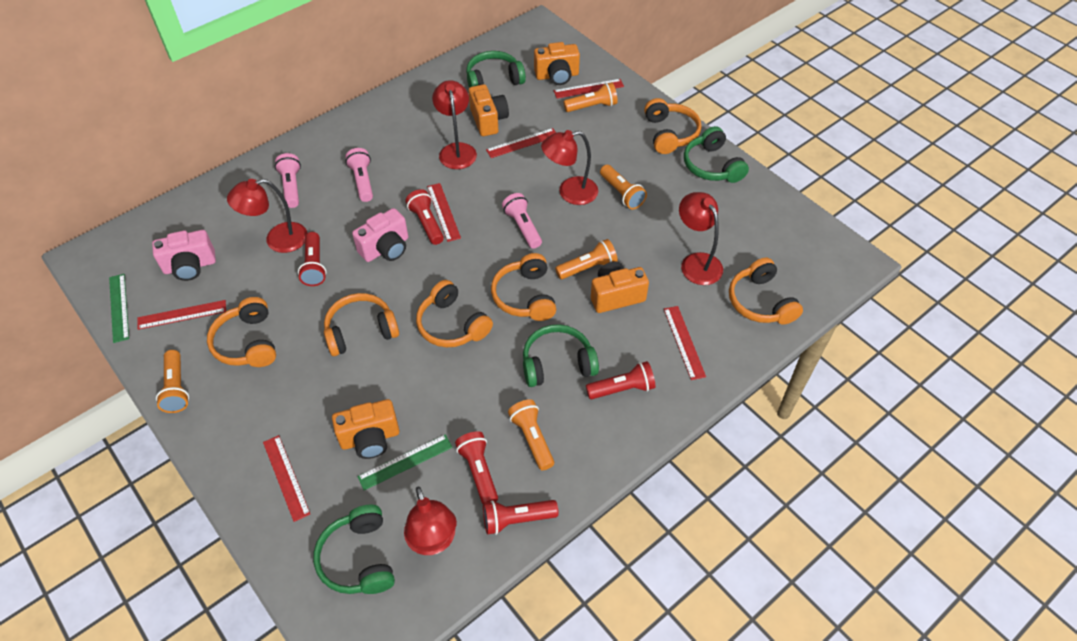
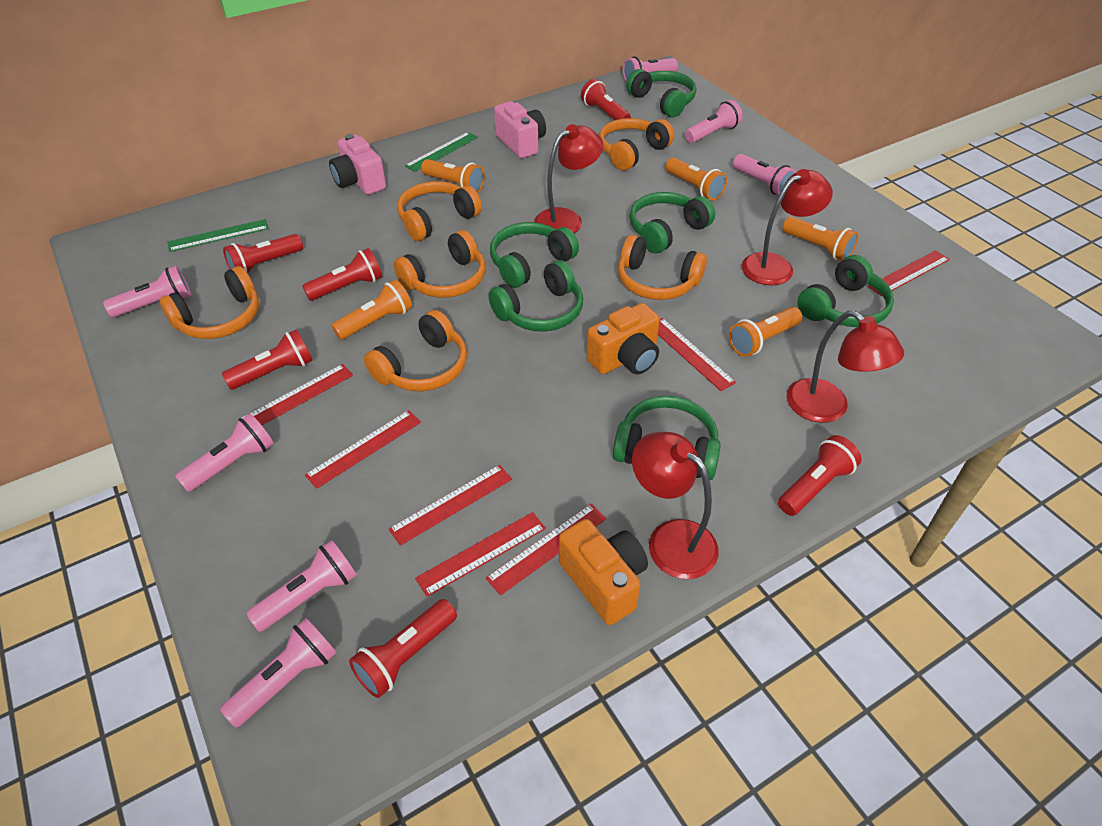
green headphones: [313,505,395,594] [466,51,526,88] [523,324,599,387] [684,126,749,183] = 4 -> [488,260,583,332] [490,222,579,288] [613,396,721,480] [626,69,696,117] [629,192,715,253] [797,255,894,327] = 6
orange camera: [332,399,400,459] [469,84,509,136] [534,42,580,85] [591,262,649,313] = 4 -> [559,519,648,625] [586,303,660,375] = 2
pink flashlight: [275,153,301,208] [345,148,373,202] [502,193,542,249] = 3 -> [103,266,191,317] [175,413,274,492] [220,618,337,728] [246,540,357,632] [623,56,678,82] [685,100,743,143] [733,154,796,195] = 7
red flashlight: [298,232,327,286] [406,189,444,245] [455,431,498,504] [483,500,559,535] [586,361,655,399] = 5 -> [222,329,313,390] [223,234,303,273] [302,248,382,301] [349,599,457,698] [581,79,631,120] [778,435,862,516] = 6
red lamp: [227,179,307,253] [404,486,457,555] [432,80,477,169] [541,130,598,205] [679,192,723,285] = 5 -> [534,124,603,233] [632,432,718,579] [741,169,833,285] [787,311,904,423] = 4
red ruler: [137,300,226,330] [263,435,310,522] [427,183,461,242] [486,128,556,158] [554,79,624,99] [664,306,706,380] = 6 -> [238,364,353,425] [305,410,421,489] [389,465,512,546] [415,512,546,597] [486,504,607,595] [658,318,736,391] [868,250,950,296] = 7

